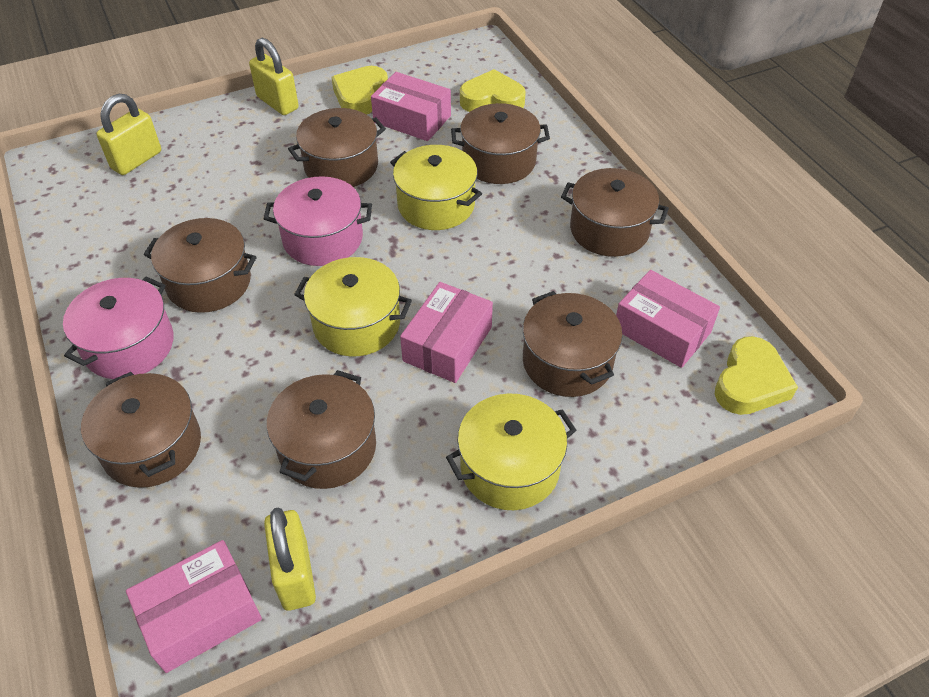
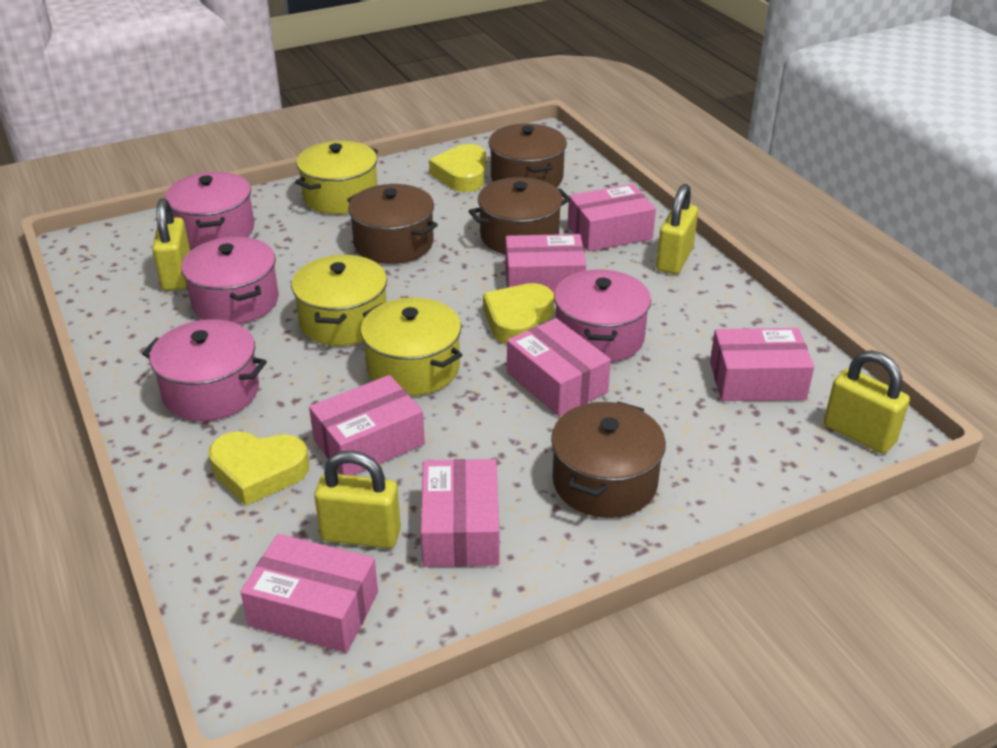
brown pot: [81,372,201,488] [144,218,257,313] [267,370,376,489] [288,108,386,187] [451,103,550,184] [523,291,623,397] [561,168,669,257] = 7 -> [347,184,438,264] [469,177,571,254] [489,124,567,187] [551,401,666,518] = 4
pink box: [126,540,262,673] [371,72,451,141] [400,282,493,383] [616,270,720,368] = 4 -> [241,534,378,653] [309,375,425,476] [421,459,499,567] [505,234,586,293] [507,318,611,416] [568,184,656,252] [710,328,814,401] = 7
pink pot: [63,276,174,379] [263,176,372,266] = 2 -> [142,319,267,421] [165,172,254,248] [181,237,279,324] [554,269,651,362] = 4
yellow padlock: [96,94,161,175] [249,38,299,115] [264,507,316,611] = 3 -> [152,198,190,291] [314,451,401,548] [656,184,698,274] [824,350,910,454] = 4

